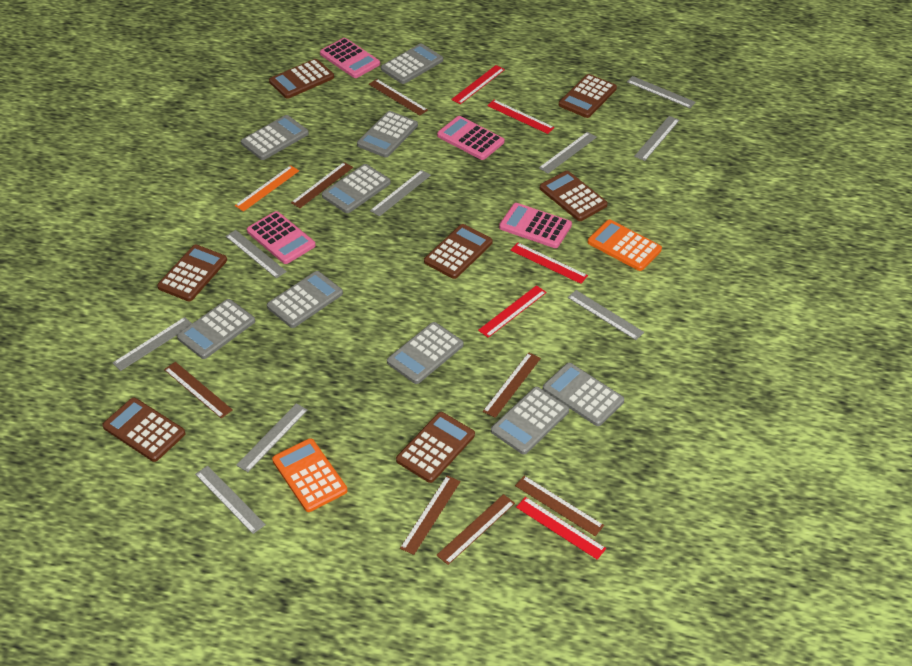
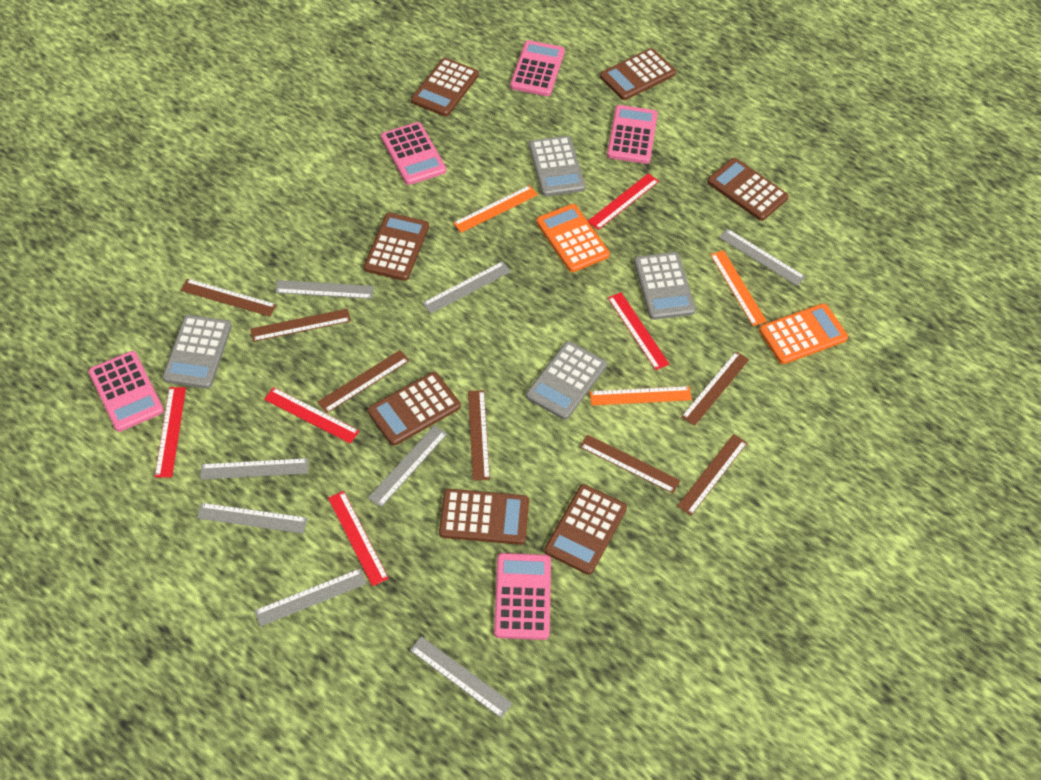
grey calculator: [177,299,255,359] [241,115,309,160] [267,271,343,328] [322,164,391,213] [357,111,418,158] [381,44,443,84] [387,322,463,384] [491,387,569,454] [543,363,624,426] = 9 -> [162,315,232,389] [526,341,607,420] [529,136,586,196] [634,252,696,320] = 4
grey ruler: [113,317,192,371] [195,466,266,534] [225,230,287,278] [236,403,308,472] [370,170,431,217] [539,132,597,174] [568,290,644,340] [627,76,696,108] [634,116,680,161] = 9 -> [197,503,307,533] [200,458,308,480] [254,568,367,626] [275,280,374,299] [368,425,447,507] [410,636,513,718] [422,261,511,314] [719,229,805,286] = 8
orange ruler: [235,165,299,212] = 1 -> [453,185,538,233] [590,386,692,405] [710,250,767,326] = 3
pink calculator: [247,211,316,264] [320,38,380,78] [437,116,504,160] [499,203,572,248] = 4 -> [88,351,164,432] [381,122,446,185] [494,553,551,640] [510,40,565,96] [607,105,658,164] = 5

